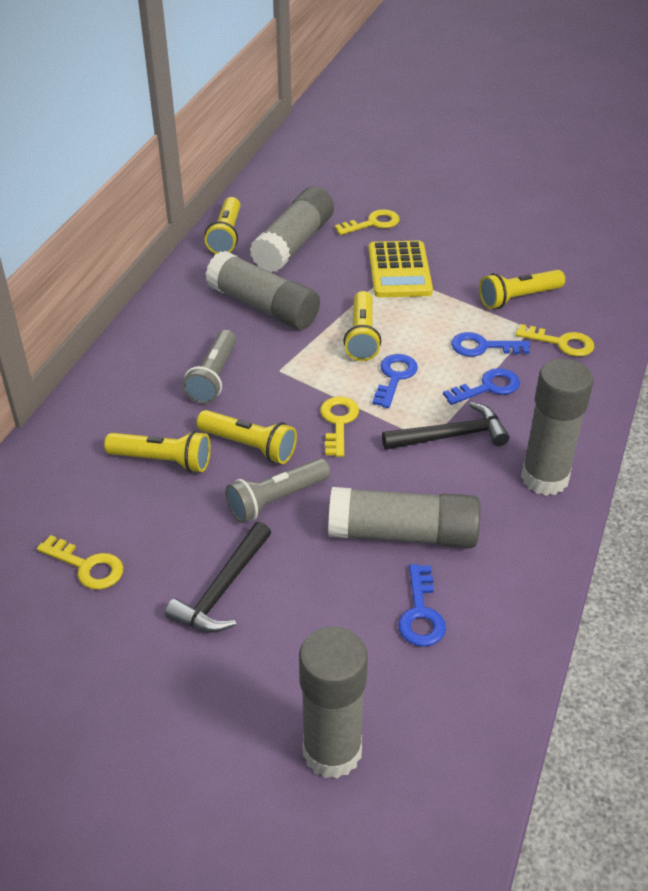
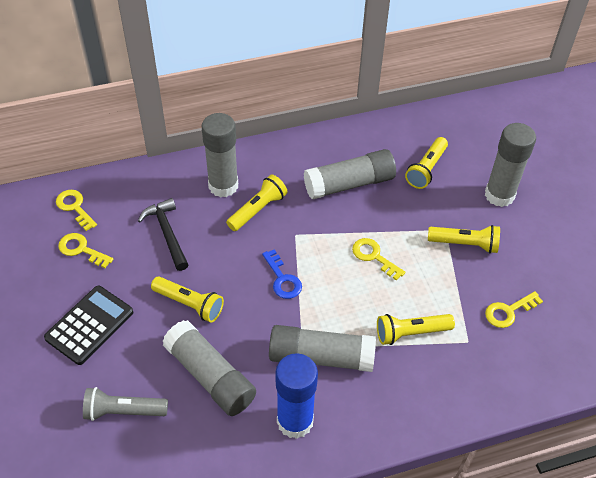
black calculator: none = 0 -> [44,286,133,365] = 1
black hammer: [165,522,271,633] [382,402,510,450] = 2 -> [138,198,188,271] = 1
blue glue stick: none = 0 -> [276,353,318,439] = 1
blue key: [372,354,418,408] [398,564,446,647] [443,368,520,405] [451,332,530,357] = 4 -> [262,249,302,299] = 1
grey flashlight: [182,330,236,404] [225,458,331,523] = 2 -> [83,387,168,421] = 1
yellow calculator: [369,240,433,297] = 1 -> none = 0

